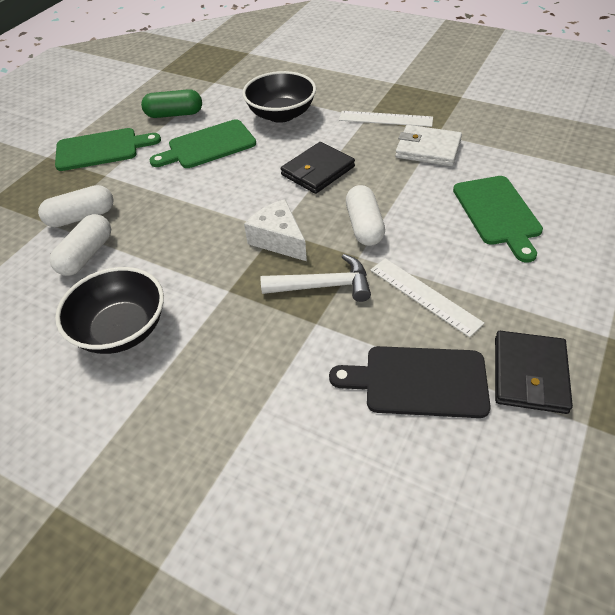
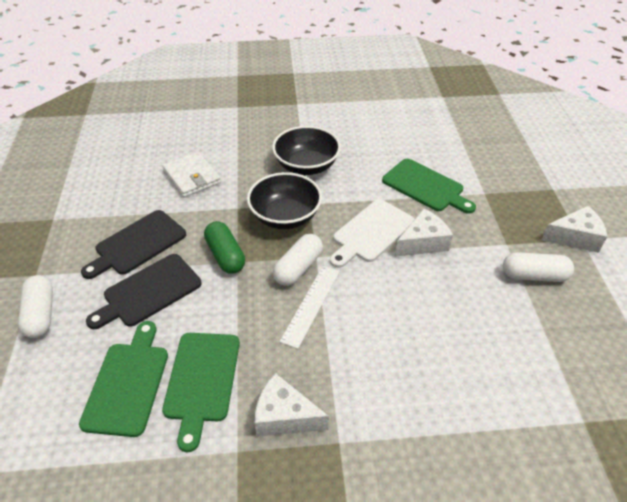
black cutting board: [329,346,491,418] = 1 -> [81,210,186,279] [86,254,202,329] = 2
black wallet: [281,142,355,194] [495,331,573,414] = 2 -> none = 0
white cheese: [244,199,307,261] = 1 -> [255,373,329,437] [395,209,453,257] [542,206,607,253] = 3
white cutting board: none = 0 -> [330,199,415,268] = 1
white hammer: [261,254,371,302] = 1 -> none = 0
white ruler: [339,111,433,127] [371,258,484,337] = 2 -> [280,266,340,349] = 1

